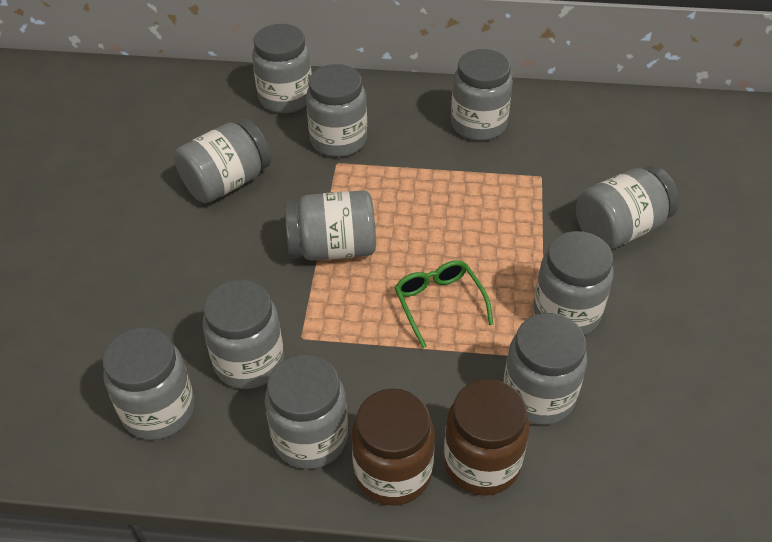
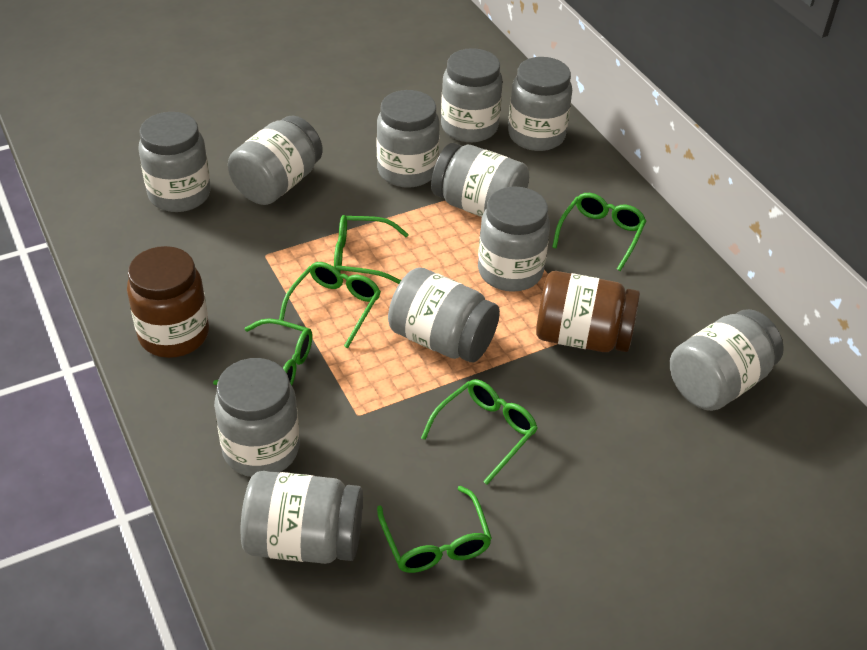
green glasses: [395,260,494,348] = 1 -> [213,318,312,385] [279,262,381,348] [334,215,409,284] [377,486,492,573] [421,379,538,485] [552,193,646,271] = 6

